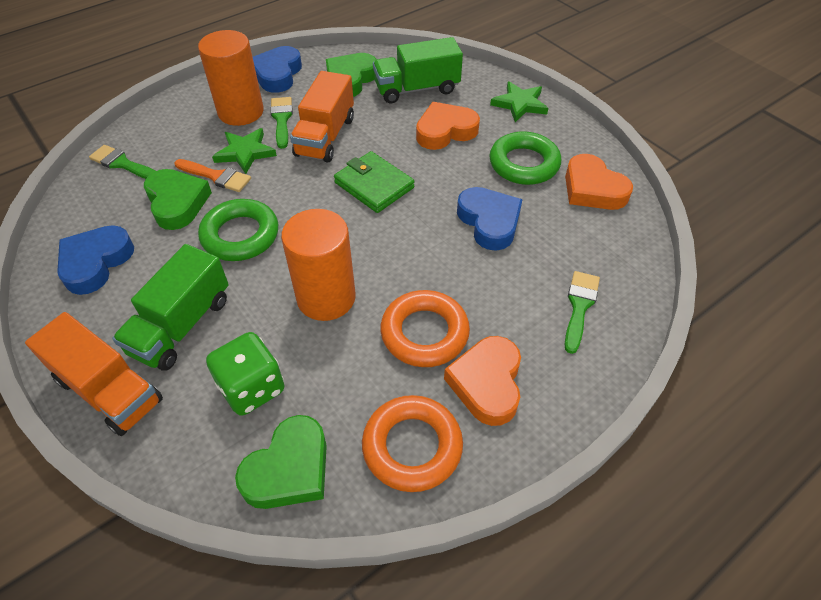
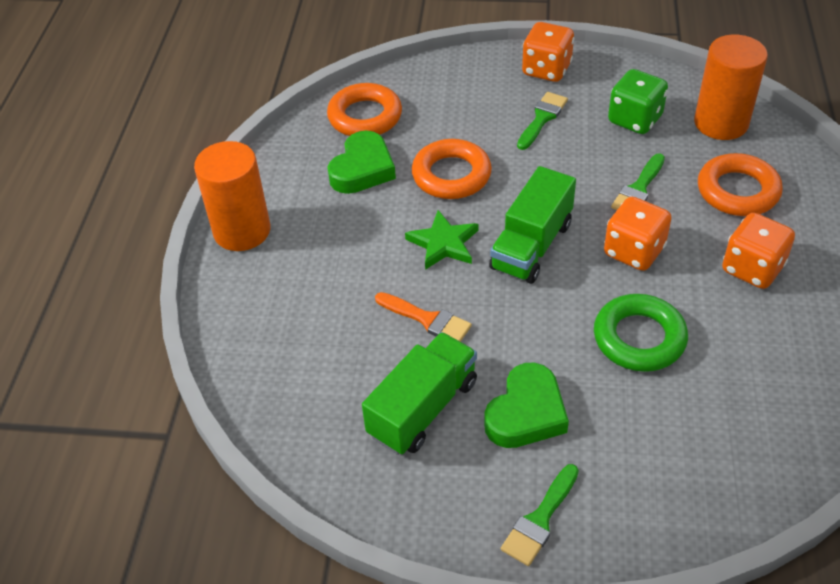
blue heart: [57,225,134,295] [253,46,302,93] [457,187,523,251] = 3 -> none = 0
green heart: [144,169,212,230] [235,415,327,509] [326,53,377,97] = 3 -> [327,131,396,194] [484,363,569,448] = 2
green ring: [198,199,278,261] [490,132,561,185] = 2 -> [594,294,688,372] = 1
green star: [212,128,277,174] [490,81,548,122] = 2 -> [405,210,478,270] = 1
green wallet: [334,151,415,213] = 1 -> none = 0
orange dice: none = 0 -> [522,22,574,82] [604,197,672,271] [722,213,795,289] = 3
orange heart: [416,102,480,150] [444,336,521,426] [565,154,633,210] = 3 -> none = 0
orange ring: [362,395,463,492] [381,290,470,367] = 2 -> [327,83,402,136] [412,139,492,199] [698,153,783,216] = 3
orange truck: [25,312,163,436] [290,71,354,162] = 2 -> none = 0

